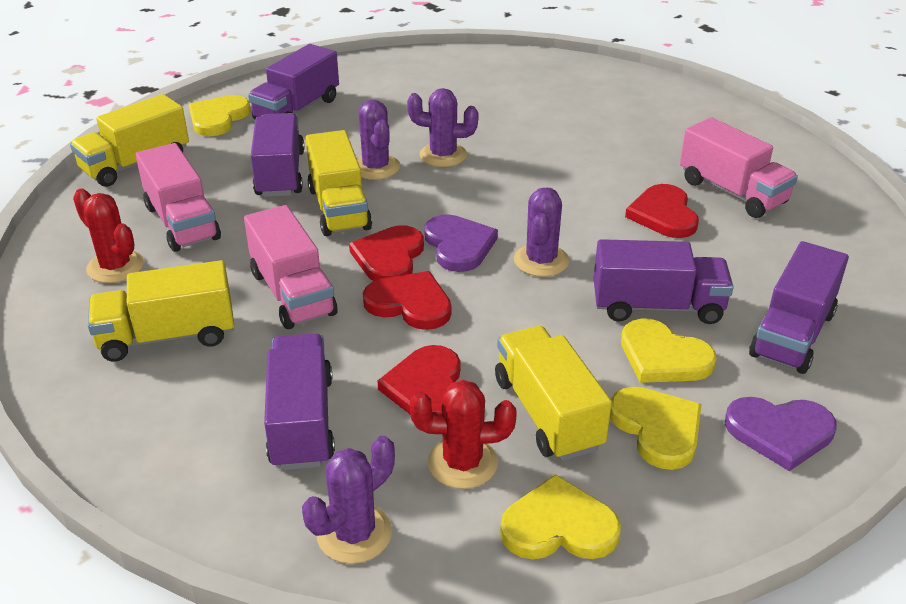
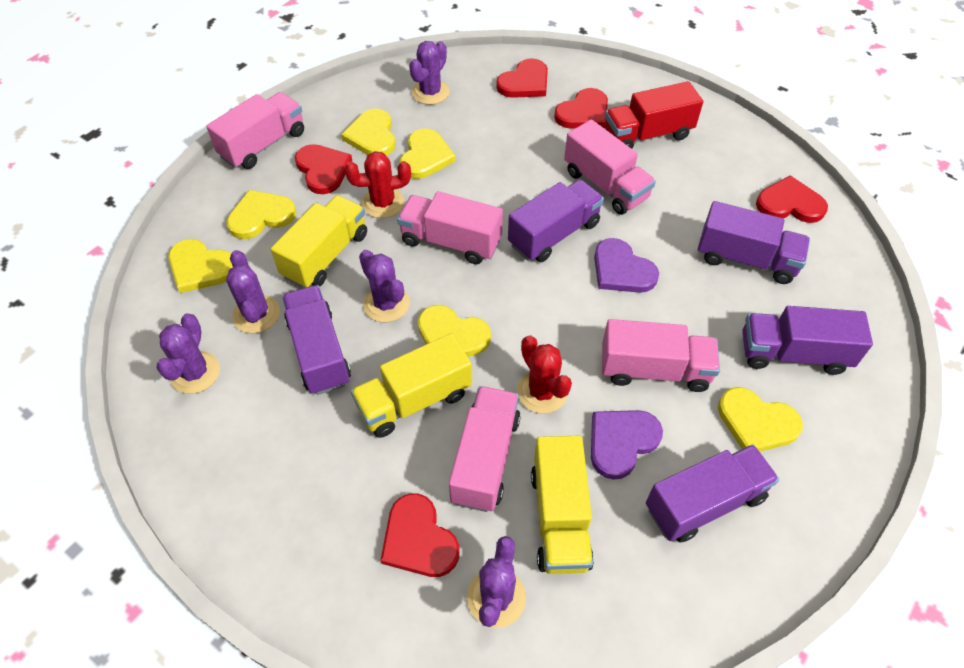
pink truck: [136,143,221,252] [244,205,337,329] [680,117,798,218] = 3 -> [206,92,304,169] [397,191,503,264] [449,386,521,512] [564,119,656,215] [602,319,720,392] = 5
purple cactus: [302,436,395,564] [357,100,400,180] [407,88,479,167] [514,187,569,277] = 4 -> [157,313,220,394] [226,250,280,333] [359,250,410,322] [409,41,450,105] [467,536,526,628] = 5
red heart: [349,225,424,281] [363,271,451,330] [377,345,460,415] [625,184,699,238] = 4 -> [295,144,352,194] [380,493,460,577] [496,58,548,98] [554,88,608,129] [756,176,828,223] = 5
red truck: none = 0 -> [605,81,703,149] = 1
yellow heart: [189,95,251,136] [500,474,621,559] [610,387,702,470] [621,318,717,383] = 4 -> [168,239,233,293] [227,190,296,239] [341,109,395,156] [400,129,456,179] [418,305,491,357] [718,387,803,452] = 6
yellow truck: [70,94,189,187] [88,260,234,362] [306,130,372,236] [495,326,612,461] = 4 -> [271,195,367,288] [351,333,472,438] [531,435,594,574] = 3

